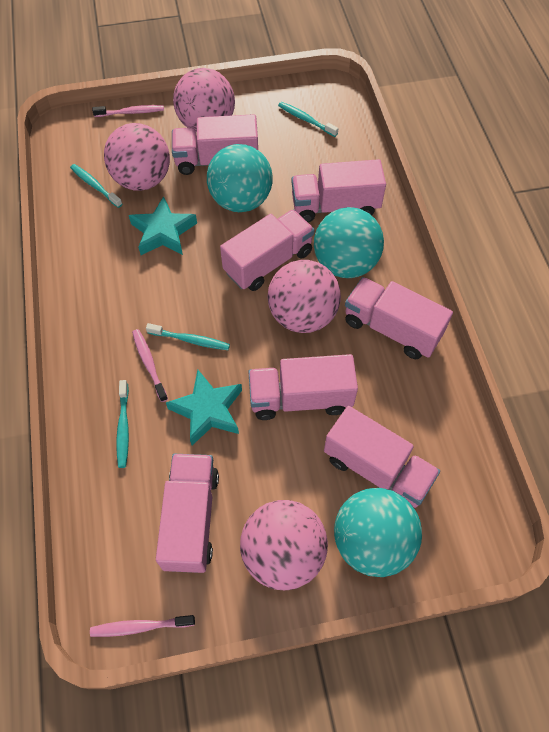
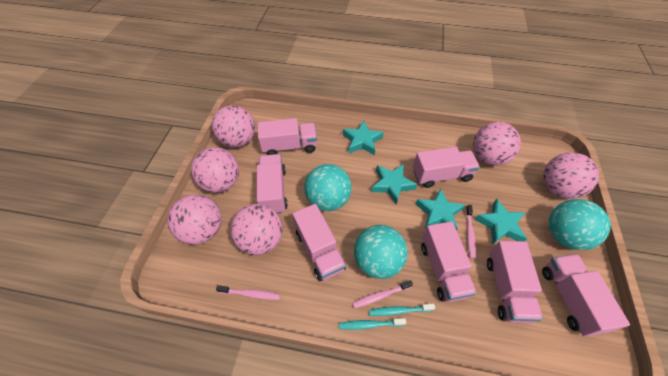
pink ball: [104,123,170,191] [173,68,235,132] [240,500,328,590] [268,260,341,333] = 4 -> [167,194,222,245] [191,147,239,193] [212,105,255,148] [230,204,283,255] [473,122,521,165] [543,152,599,199] = 6
turquoise star: [129,196,197,255] [166,370,242,445] = 2 -> [343,121,384,155] [371,164,418,204] [416,188,465,230] [475,199,527,245] = 4
turquoise toothbrush: [70,164,122,208] [116,380,129,468] [146,323,230,350] [278,102,338,137] = 4 -> [339,318,406,330] [369,304,435,316] = 2

